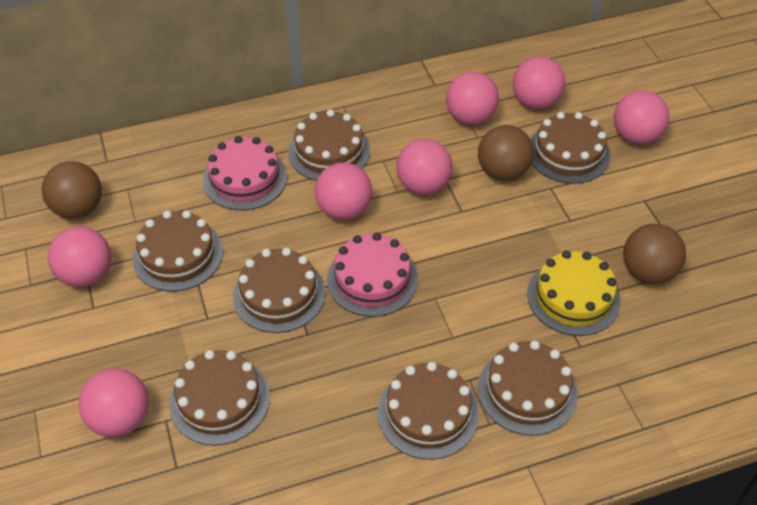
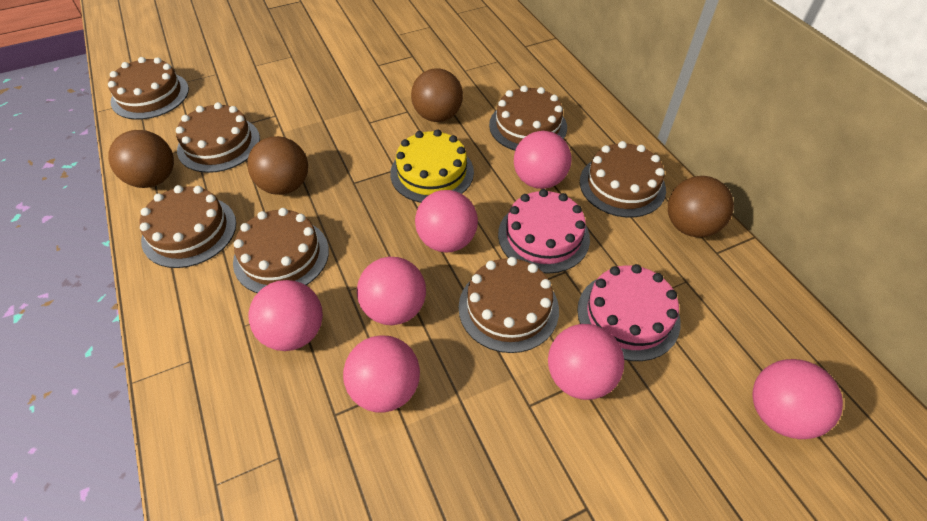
brown ball: [42,161,102,219] [478,125,534,181] [623,224,686,284] = 3 -> [108,130,174,188] [247,136,308,195] [411,68,463,122] [668,176,734,237] = 4

